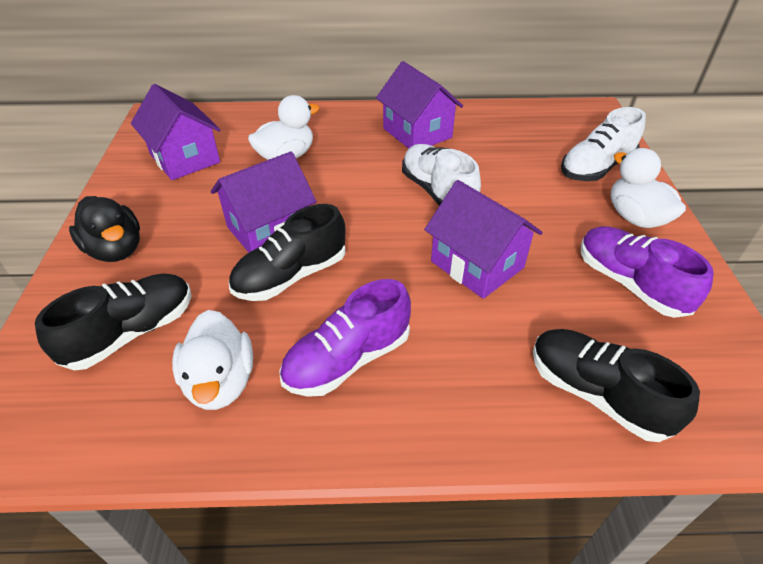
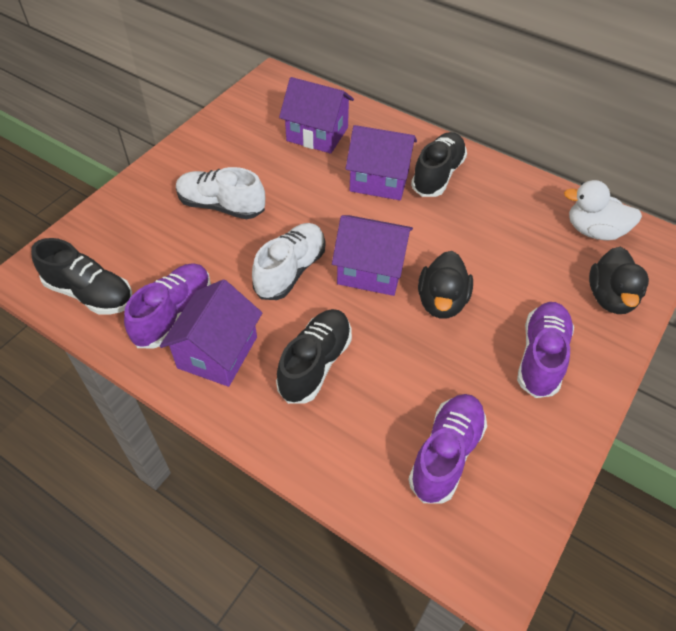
black duck: [69,196,140,262] = 1 -> [418,251,473,319] [589,247,649,314] = 2
purple shoe: [279,279,411,397] [581,226,714,318] = 2 -> [124,264,211,349] [409,394,487,504] [517,302,574,398] = 3
white duck: [172,310,253,410] [248,95,319,160] [611,148,686,228] = 3 -> [564,180,642,240] = 1

